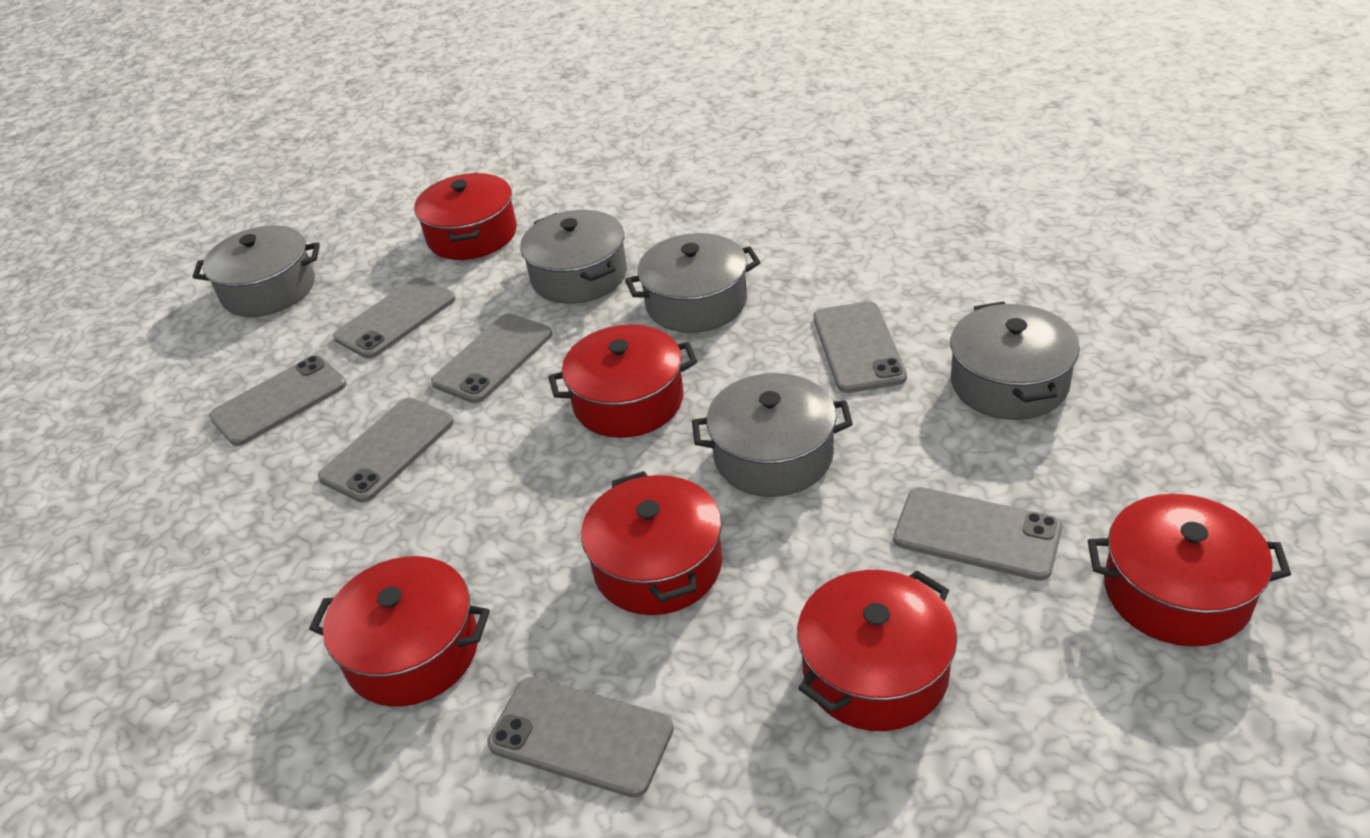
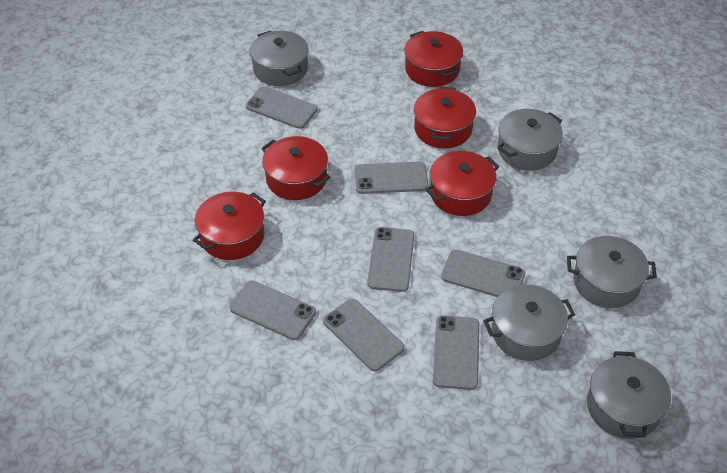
red pot: [309,556,490,707] [414,173,517,260] [549,324,697,438] [581,471,722,615] [797,570,957,731] [1088,494,1291,646] = 6 -> [193,192,266,260] [261,136,330,200] [404,31,463,87] [414,86,476,148] [425,151,500,216] = 5

